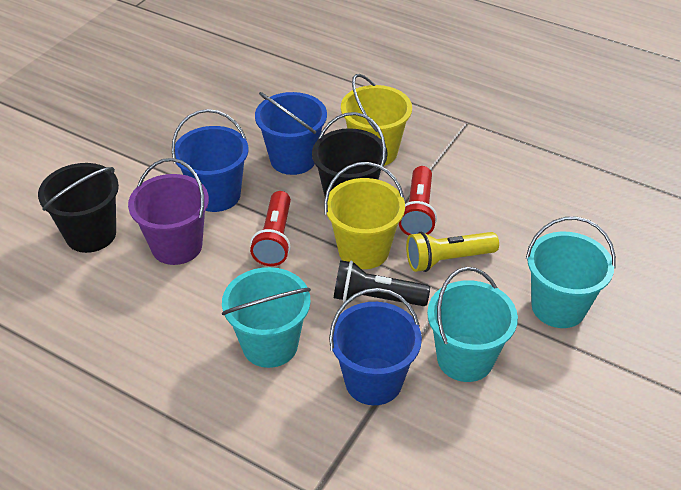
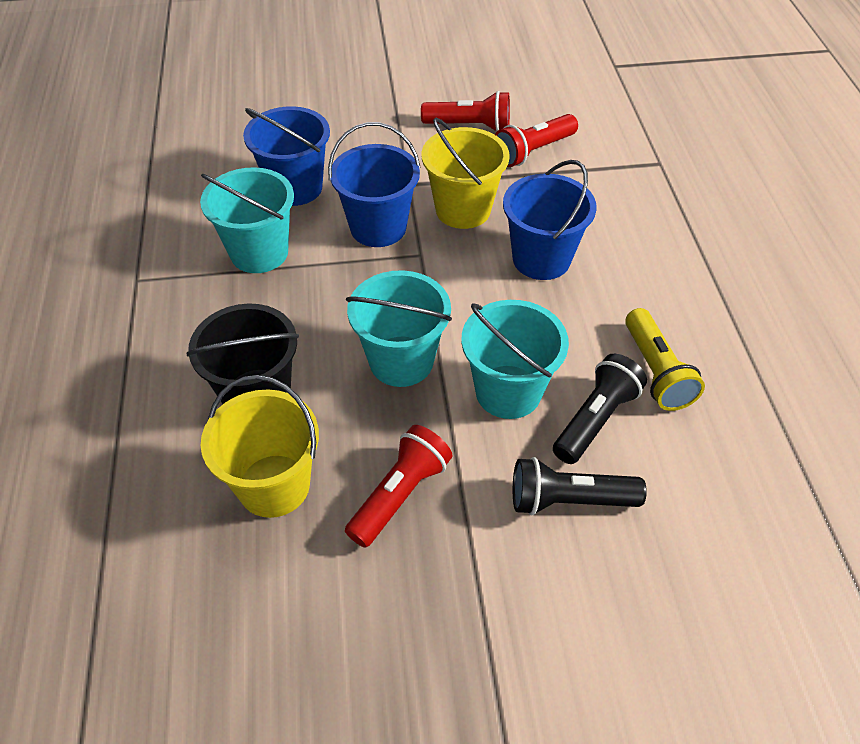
black bucket: [38,163,119,253] [312,112,388,196] = 2 -> [186,303,299,404] = 1
black flashlight: [334,260,430,306] = 1 -> [513,457,647,515] [553,354,647,464] = 2
purple bucket: [128,158,209,265] = 1 -> none = 0
red flashlight: [250,191,291,266] [399,166,437,236] = 2 -> [345,425,453,548] [421,91,510,132] [495,114,578,167] = 3

